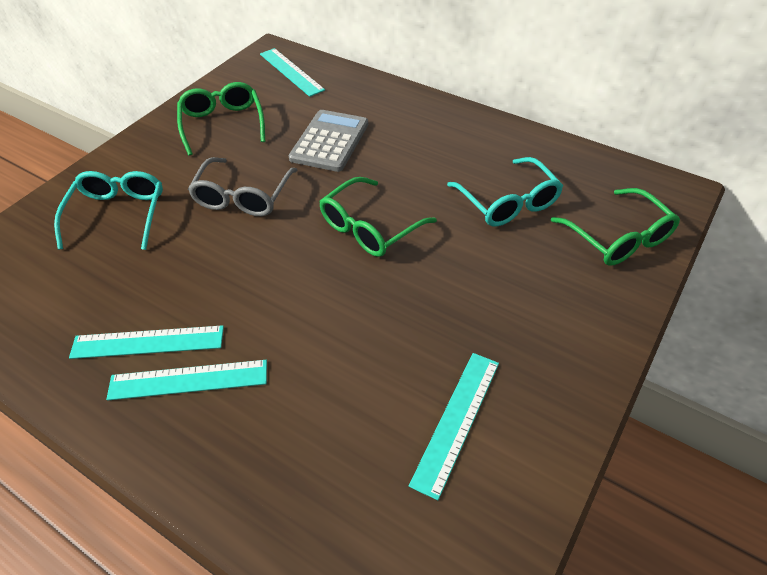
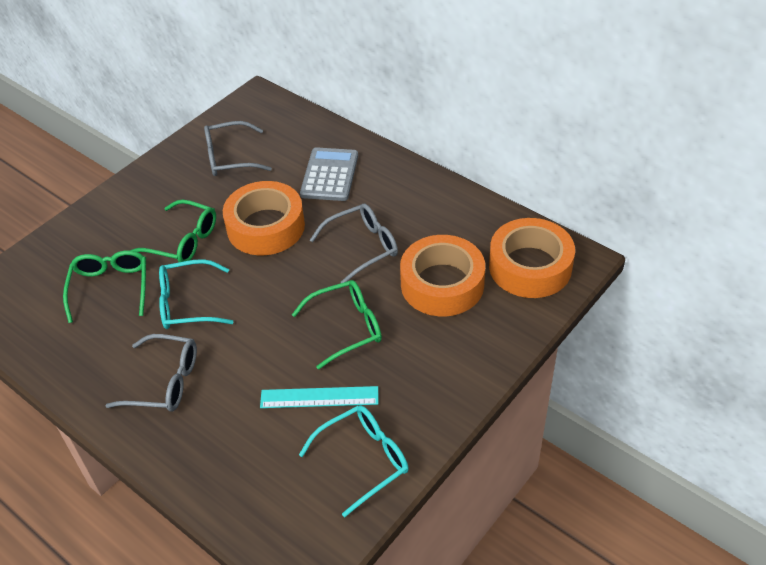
grey glasses: [188,157,297,216] = 1 -> [105,334,197,412] [204,121,272,176] [310,204,398,283] = 3
orange tape: none = 0 -> [223,181,305,255] [400,235,485,316] [489,218,575,298] = 3
turquoise ruler: [69,325,224,359] [106,360,267,401] [260,48,325,97] [409,353,499,500] = 4 -> [260,386,378,408] = 1

